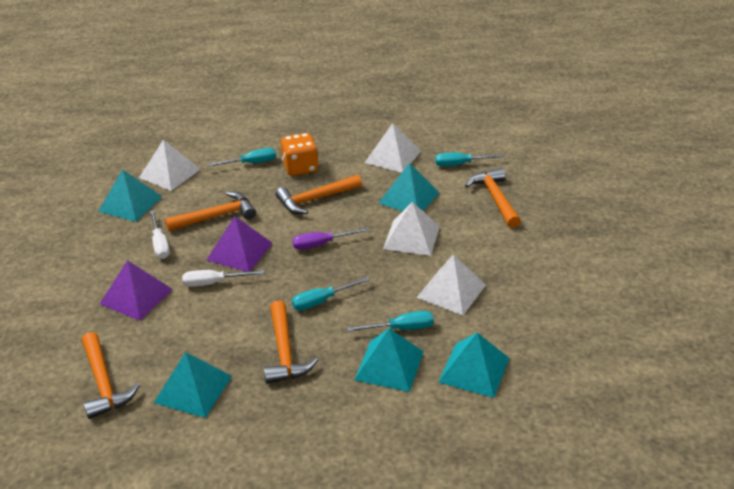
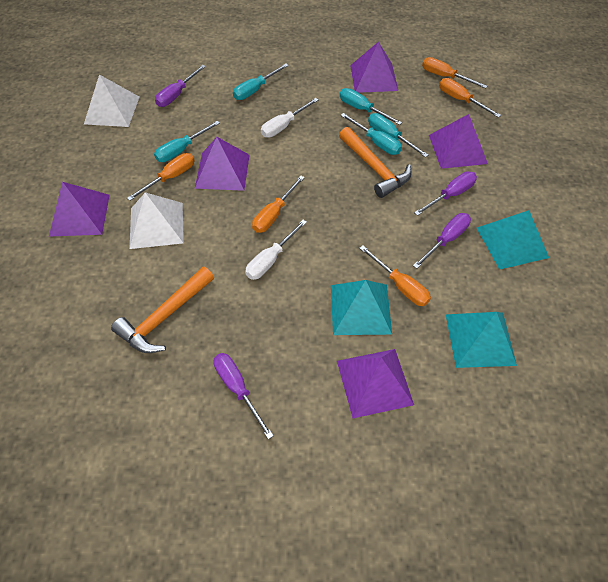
orange dice: [281,133,319,176] = 1 -> none = 0
orange hammer: [82,332,140,419] [165,192,256,231] [264,300,318,384] [276,175,362,214] [465,168,521,228] = 5 -> [111,267,214,353] [339,127,412,198] = 2
orange screwdriver: none = 0 -> [127,153,195,201] [252,176,305,233] [359,245,431,306] [422,57,487,88] [439,78,501,118] = 5
purple pyramid: [100,260,173,321] [207,216,273,272] = 2 -> [49,182,110,237] [195,137,250,191] [337,349,414,418] [350,42,398,93] [429,114,488,169] = 5
purple screwdriver: [292,228,369,250] = 1 -> [155,65,206,107] [213,353,274,439] [413,213,471,269] [414,171,477,216] = 4
turquoise pyramid: [99,169,162,222] [154,352,232,418] [354,328,424,392] [379,163,440,211] [439,333,509,398] = 5 -> [331,280,392,335] [446,312,517,368] [477,210,549,270] = 3
turquoise screwdriver: [207,148,276,167] [292,277,370,310] [347,311,434,332] [435,153,505,166] = 4 -> [154,121,220,162] [233,63,289,100] [340,88,402,125] [340,113,402,155] [368,113,428,157] = 5
white pyramid: [139,140,201,191] [364,123,421,173] [383,202,440,256] [416,255,486,316] = 4 -> [84,74,140,127] [130,192,184,249] = 2

